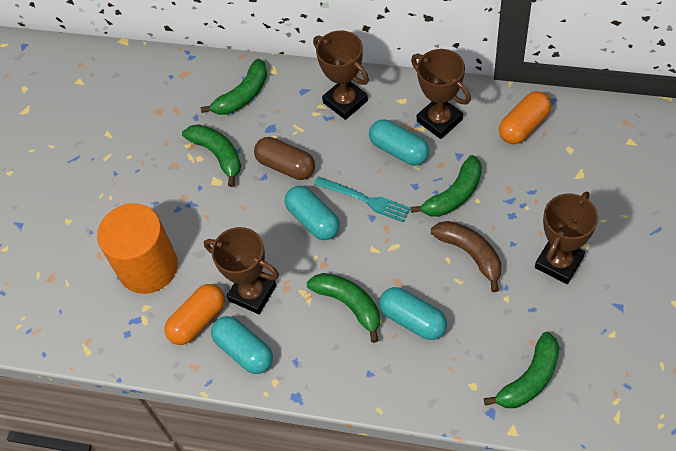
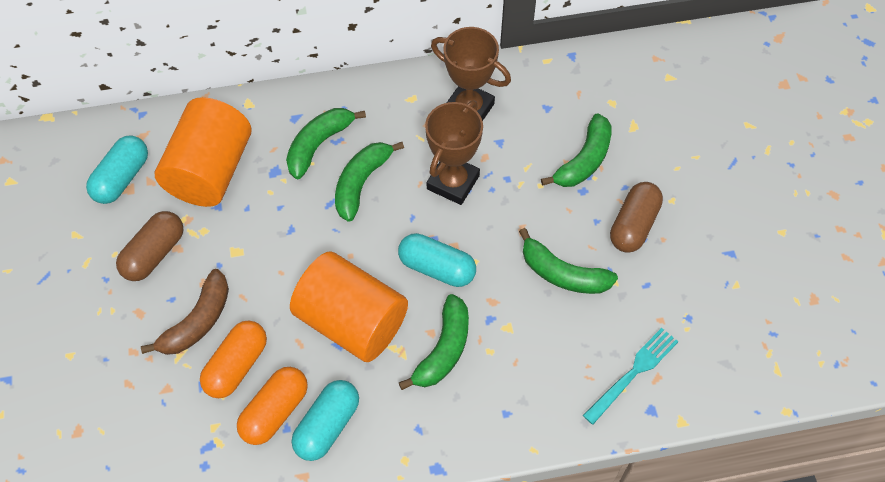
brown capsule: [254,137,315,180] = 1 -> [116,211,183,281] [610,182,663,253] = 2
brown trophy: [204,227,279,314] [313,30,369,120] [411,49,471,139] [535,192,598,284] = 4 -> [425,100,483,205] [431,27,511,121] = 2
orange cylinder: [97,203,178,294] = 1 -> [155,97,251,207] [290,251,408,362] = 2
turquoise capsule: [211,316,273,374] [285,186,340,240] [369,119,429,165] [379,287,447,340] = 4 -> [86,136,148,204] [292,380,359,461] [398,233,476,287] = 3

